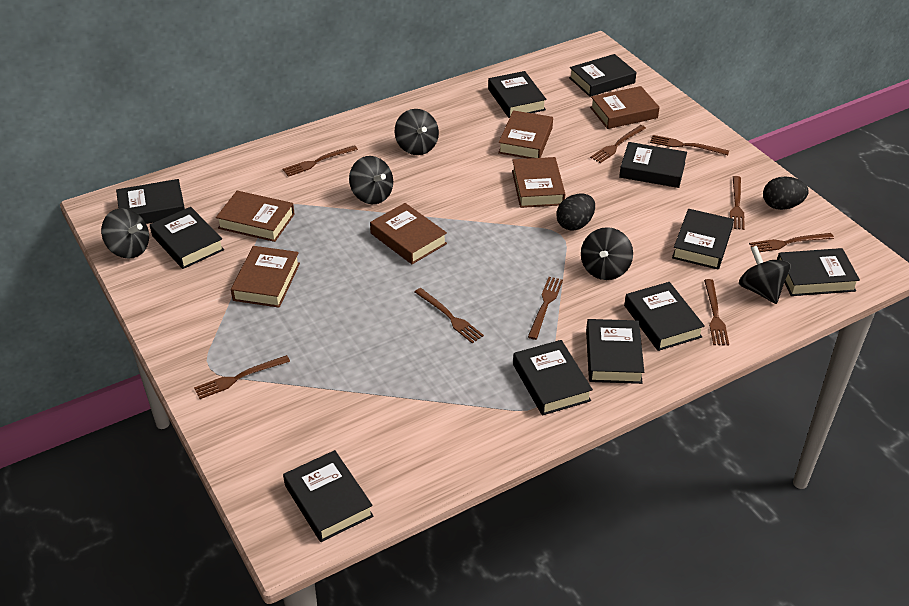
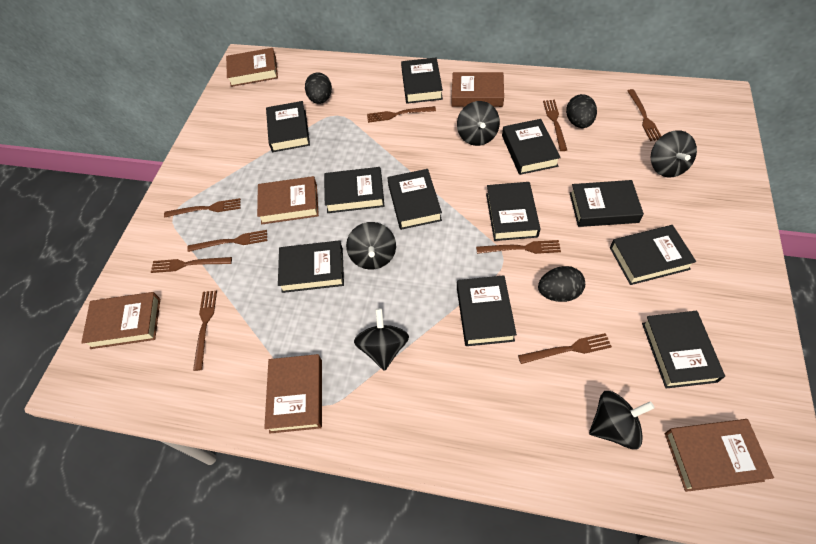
black egg: [556,194,595,231] [763,177,809,210] = 2 -> [305,72,332,104] [538,266,585,302] [566,94,597,128] = 3

